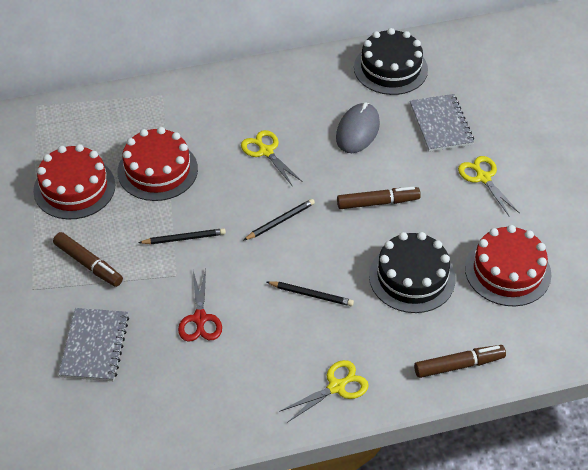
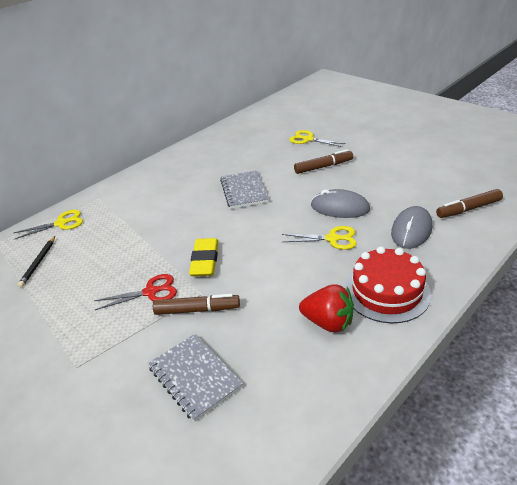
black cake: [354,28,428,95] [369,232,455,313] = 2 -> none = 0
black pencil: [138,228,226,244] [244,199,315,240] [267,281,354,306] = 3 -> [18,236,55,287] = 1
grey mouse: [336,102,380,153] = 1 -> [311,189,370,218] [391,206,432,249] = 2
red cake: [33,144,115,219] [118,127,198,201] [465,225,552,306] = 3 -> [345,246,431,323] = 1
red strawberry: none = 0 -> [299,284,354,332] = 1
yellow eraser: none = 0 -> [189,238,219,276] = 1

